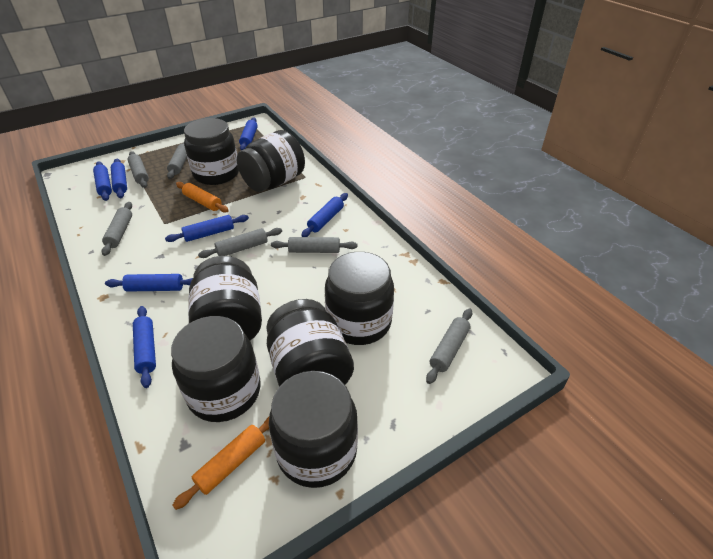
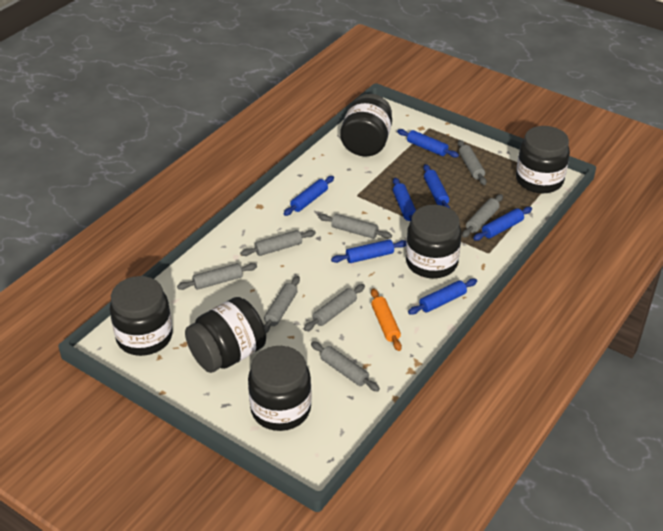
black jar: [171,316,261,422] [184,118,239,185] [188,256,262,340] [237,130,305,192] [266,299,354,387] [269,371,358,488] [325,252,394,345] = 7 -> [110,276,173,356] [185,297,266,373] [248,346,312,431] [340,94,392,156] [406,205,462,278] [516,126,570,193] = 6
grey rolling pin: [102,202,132,256] [128,151,149,188] [167,143,187,179] [198,228,282,258] [271,237,357,253] [426,308,472,384] = 6 -> [177,263,257,290] [240,230,316,256] [264,276,300,333] [304,284,365,331] [311,341,380,391] [318,214,392,239] [458,140,487,185] [462,194,503,238] = 8
orange rolling pin: [172,417,269,510] [176,182,229,213] = 2 -> [371,288,402,351] = 1

